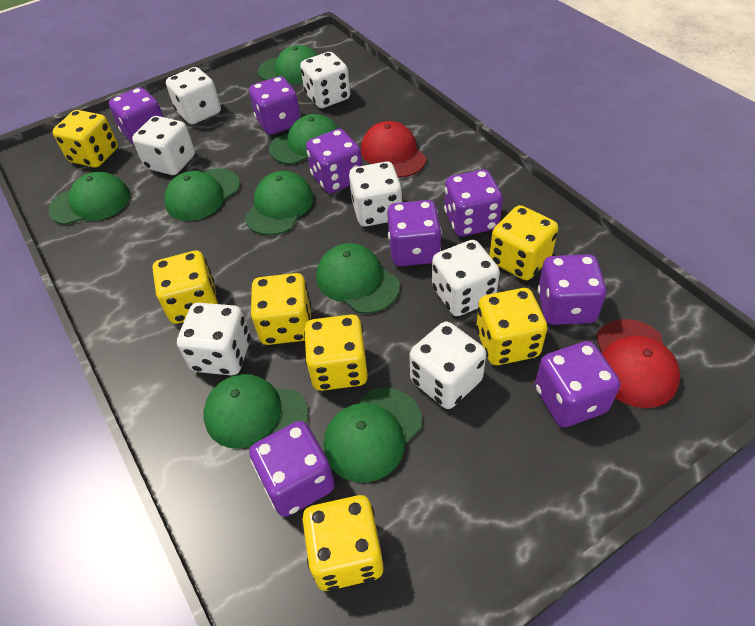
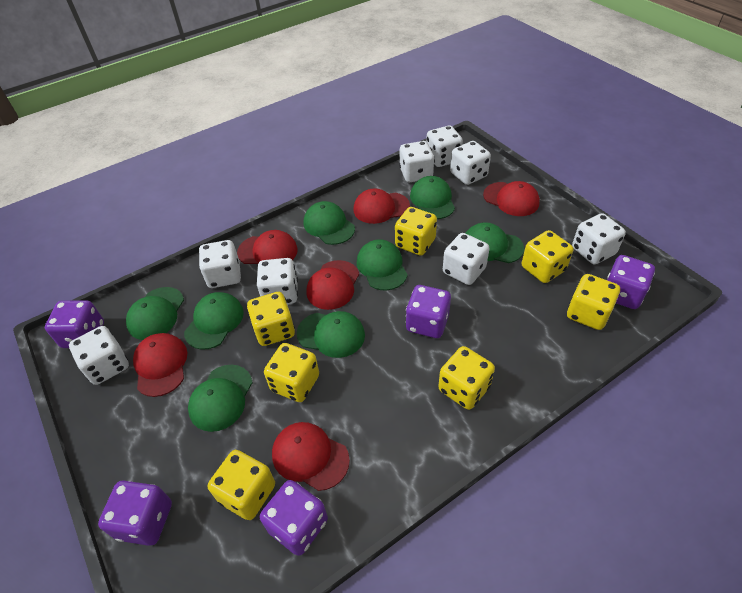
purple dice: [109,87,163,145] [249,76,301,135] [249,421,335,517] [306,129,362,193] [387,200,442,266] [444,170,503,237] [535,341,620,427] [538,254,606,325] = 8 -> [45,300,104,348] [98,480,172,546] [260,480,328,556] [406,285,451,338] [607,255,655,309] = 5
red cap: [361,121,426,178] [596,319,680,408] = 2 -> [133,333,188,397] [237,230,298,264] [272,422,350,491] [307,260,359,310] [353,188,410,224] [483,181,540,216] = 6
white dice: [132,116,195,175] [166,67,221,124] [177,303,251,375] [300,52,350,108] [349,162,403,227] [409,321,486,409] [432,240,500,316] = 7 -> [69,326,129,385] [199,240,241,288] [257,258,298,304] [399,141,434,182] [426,126,463,167] [443,233,490,285] [450,141,491,185] [572,213,626,264] = 8

